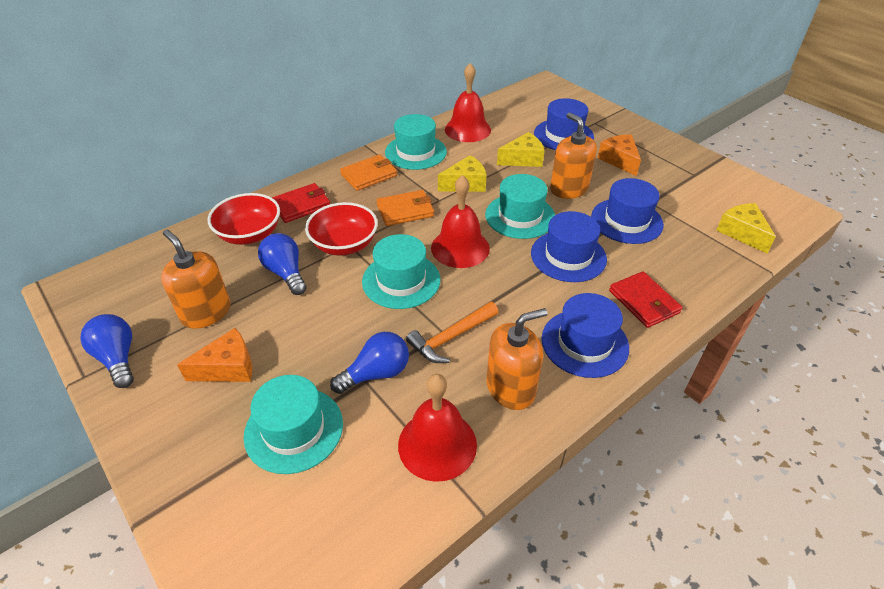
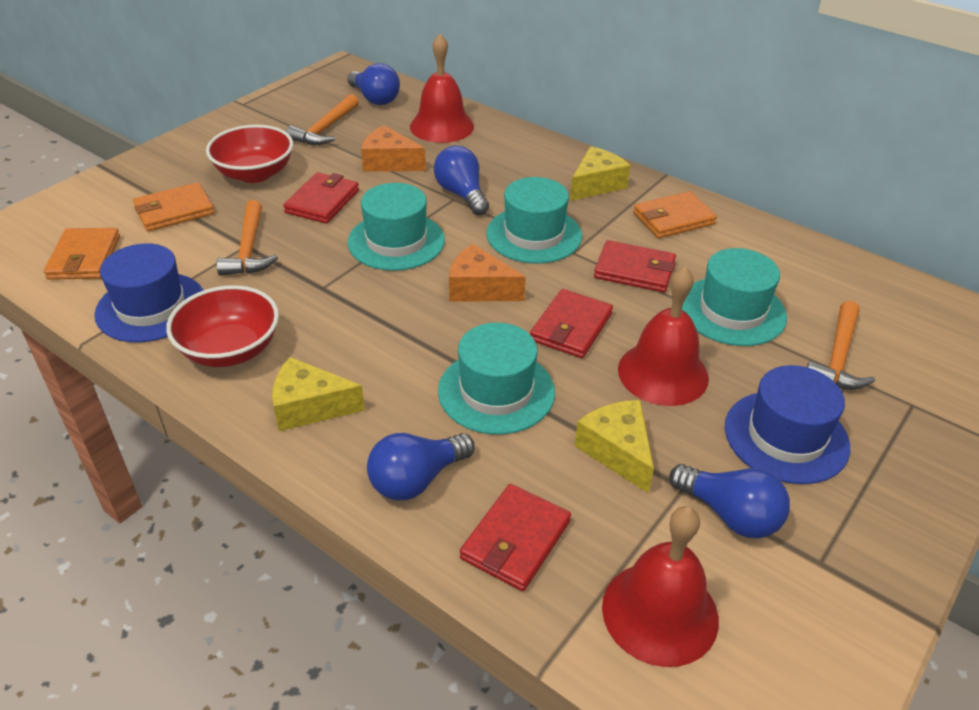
blue hat: [531,211,607,282] [534,98,594,150] [542,293,629,378] [591,178,664,244] = 4 -> [94,243,203,342] [725,365,850,484] = 2
blue light bulb: [80,314,134,388] [258,233,307,295] [330,332,409,394] = 3 -> [347,63,400,105] [367,433,475,501] [434,146,489,215] [669,464,790,538] = 4
orange hammer: [406,302,498,363] = 1 -> [217,200,278,276] [286,94,359,145] [807,301,875,390] = 3
orange soap dispenser: [161,230,231,329] [487,308,548,410] [550,113,597,199] = 3 -> none = 0
orange wallet: [340,154,397,191] [376,190,434,226] = 2 -> [44,228,120,280] [133,182,214,232] [633,191,717,238] = 3
red wallet: [272,183,330,223] [609,271,683,328] = 2 -> [283,172,359,224] [460,484,571,591] [530,289,613,358] [594,240,676,292] = 4

